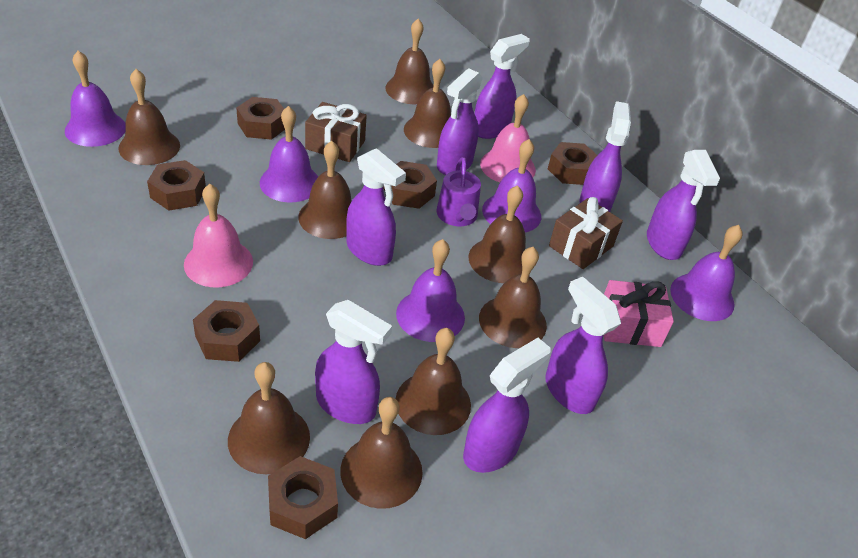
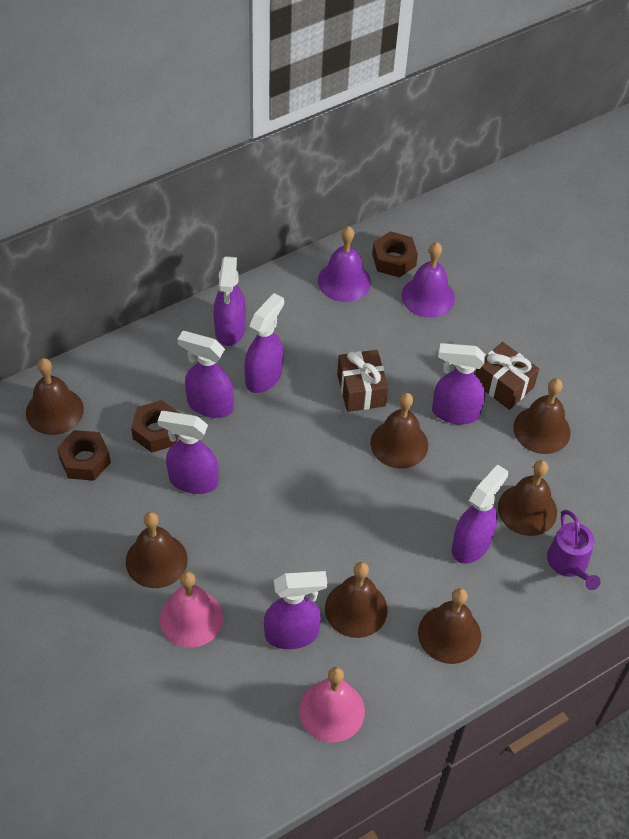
brown bell: [118,69,180,165] [228,362,310,474] [298,141,352,239] [340,397,423,509] [385,19,434,104] [396,328,471,435] [404,59,451,148] [469,185,526,283] [479,247,547,348] = 9 -> [26,358,84,435] [126,512,188,588] [325,562,388,638] [371,393,428,469] [418,588,481,664] [498,460,557,536] [513,378,571,454] = 7
brown nut: [147,160,206,211] [193,300,260,362] [236,97,285,140] [268,456,338,539] [383,161,437,209] [548,142,597,185] = 6 -> [57,430,111,481] [131,400,179,453] [372,231,418,277] = 3
pink gift: [604,280,674,347] = 1 -> none = 0
purple bell: [65,51,125,147] [260,106,318,202] [396,239,465,342] [482,139,541,232] [670,225,743,321] = 5 -> [318,226,371,302] [402,242,455,318] = 2
purple spray bottle: [315,300,392,424] [346,148,406,266] [437,68,483,175] [463,338,551,473] [474,34,530,139] [545,277,621,414] [580,101,631,212] [647,150,720,260] = 8 -> [157,411,219,494] [177,331,234,418] [213,256,246,346] [244,293,284,393] [264,571,327,649] [432,343,486,424] [452,464,508,564] = 7

